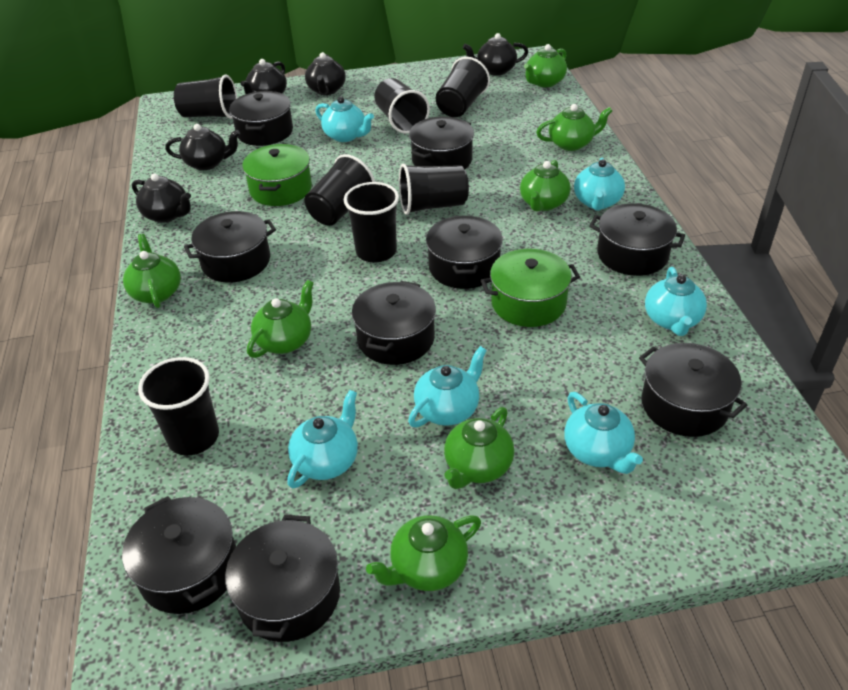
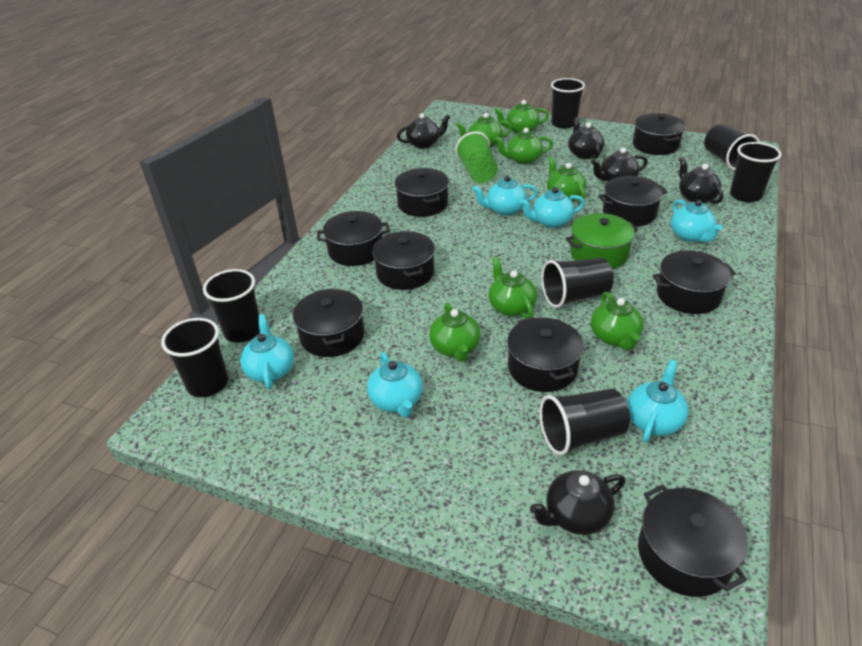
green cup: none = 0 -> [455,132,498,183] = 1
green pot: [242,144,312,206] [481,249,580,327] = 2 -> [566,213,638,269] = 1

